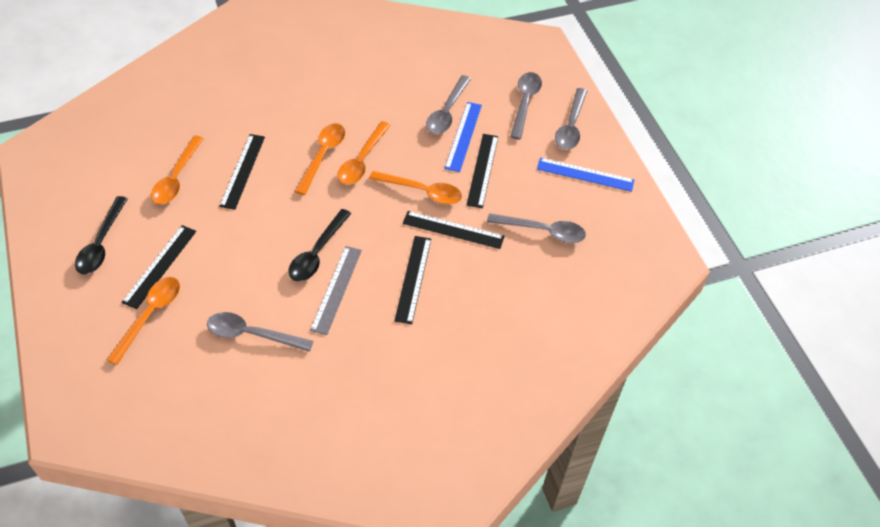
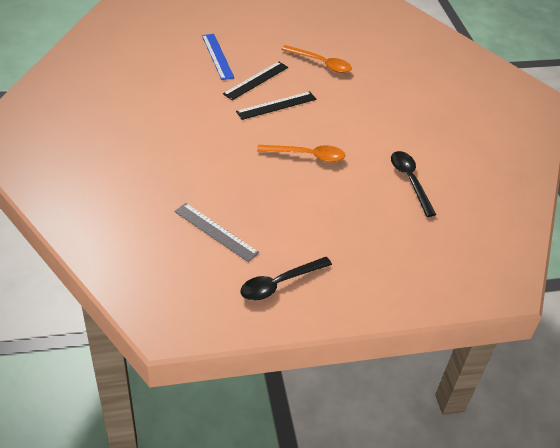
black ruler: [121,225,196,309] [219,134,265,210] [394,236,431,324] [403,211,505,249] [466,134,498,208] = 5 -> [223,62,288,100] [236,91,316,120] = 2
blue ruler: [444,102,482,172] [537,157,635,192] = 2 -> [202,34,235,80] = 1
grey spoon: [207,312,313,352] [426,75,471,134] [487,213,586,243] [510,72,542,140] [555,88,587,150] = 5 -> none = 0
orange spoon: [106,277,180,365] [151,135,204,204] [295,123,345,195] [337,121,391,185] [369,171,462,204] = 5 -> [257,145,345,162] [281,45,352,73] = 2

